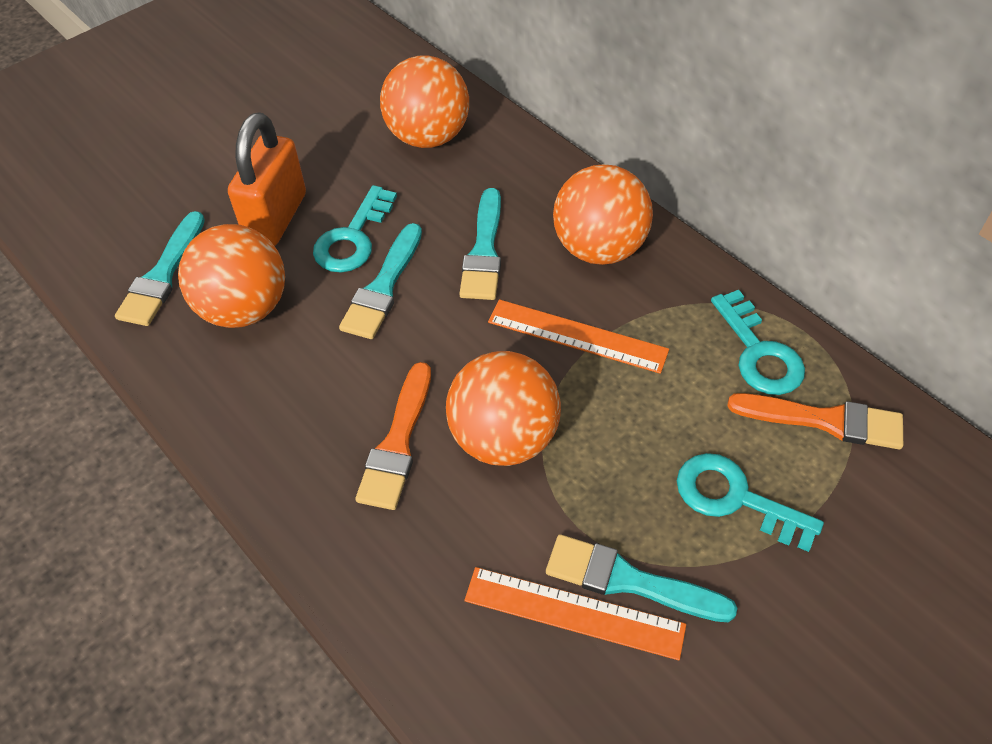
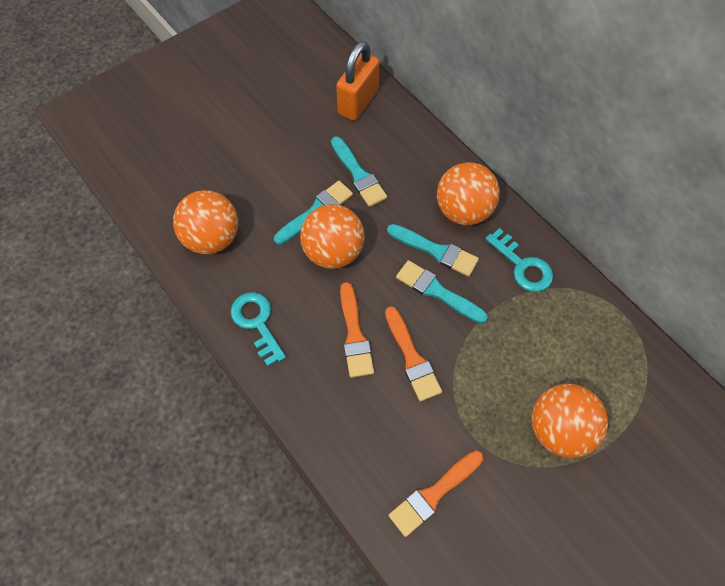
orange brush: [355,362,431,510] [727,393,903,449] = 2 -> [340,282,374,378] [385,306,442,402] [388,450,484,537] = 3
orange ruler: [464,567,686,660] [488,299,669,374] = 2 -> none = 0
turquoise key: [313,185,397,273] [677,453,824,552] [711,290,805,395] = 3 -> [231,292,286,366] [485,228,553,292] = 2

